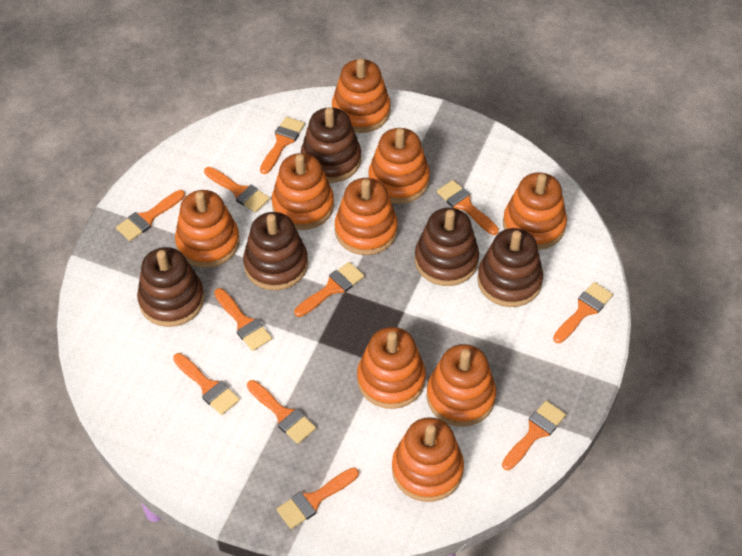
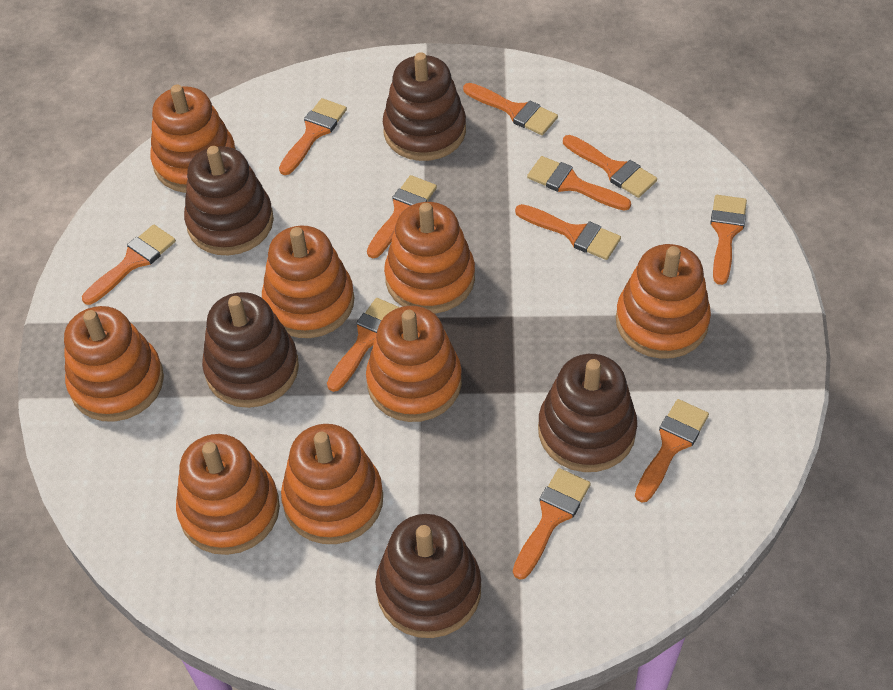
orange stacking toy: [175,190,240,268] [272,153,334,230] [332,58,391,133] [335,178,398,255] [357,327,426,409] [368,128,430,204] [392,417,464,502] [427,344,496,427] [503,173,567,250] = 9 -> [64,306,164,421] [150,84,236,193] [176,434,280,555] [262,225,354,338] [281,424,383,544] [366,306,462,422] [384,202,475,314] [616,244,711,359] = 8

